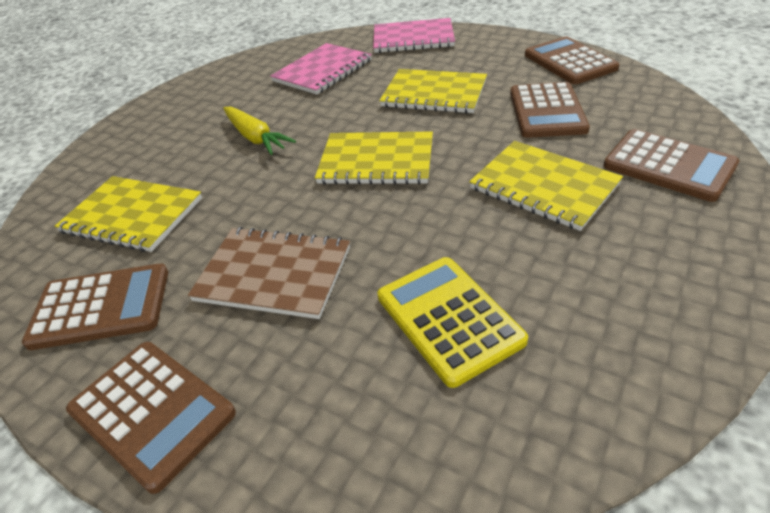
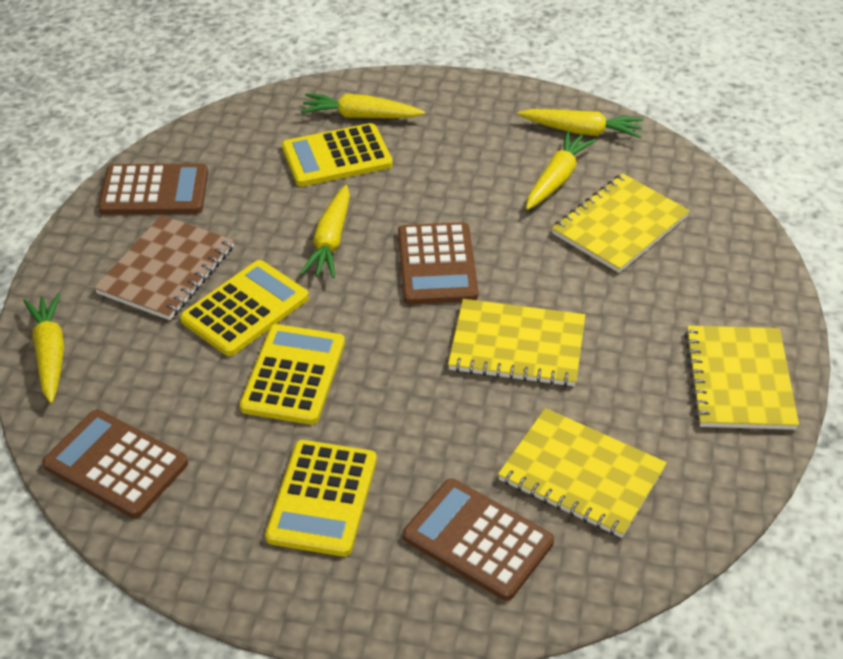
brown calculator: [22,264,168,350] [66,342,236,494] [510,82,590,138] [525,36,620,84] [603,129,739,202] = 5 -> [42,410,188,518] [98,163,208,215] [398,222,478,304] [403,479,554,601] = 4
pink notebook: [270,43,372,95] [373,18,455,53] = 2 -> none = 0
yellow calculator: [377,257,528,388] = 1 -> [180,260,309,356] [239,324,345,425] [265,440,377,557] [282,123,393,186] = 4
yellow carrot: [223,107,296,155] = 1 -> [24,293,64,404] [300,185,350,278] [301,93,425,118] [518,109,643,138] [526,131,596,210] = 5

